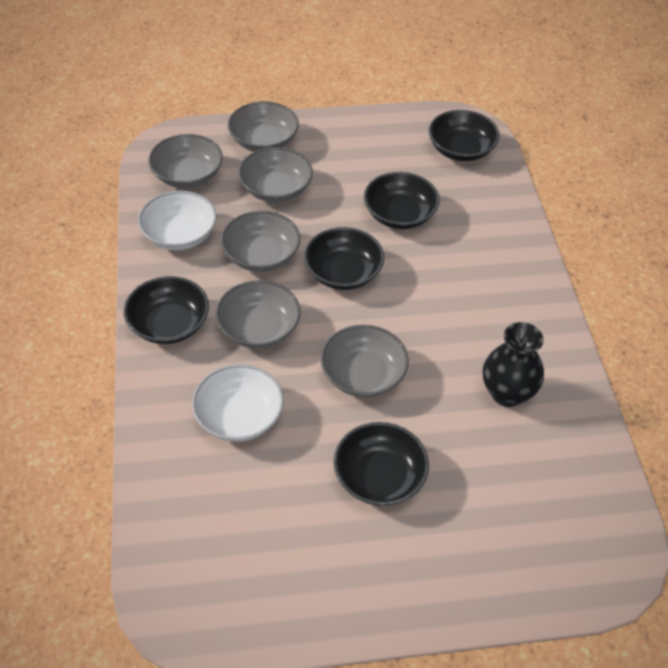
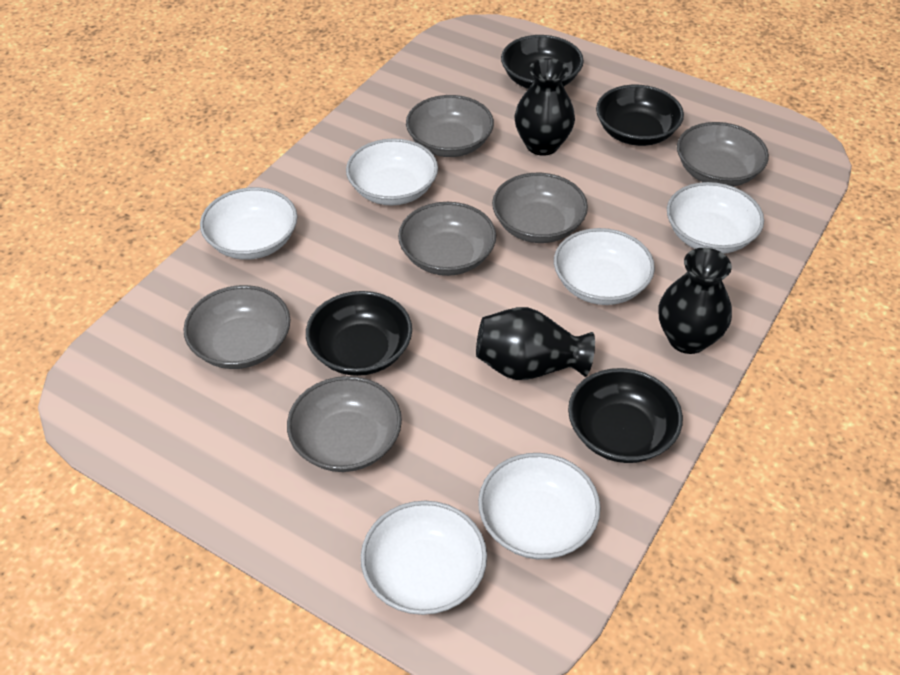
black bowl: [124,276,209,344] [304,227,384,290] [334,422,429,506] [364,172,440,229] [428,110,500,161] = 5 -> [306,291,412,376] [501,35,584,89] [568,368,683,463] [596,85,684,146] = 4
black vase: [483,322,544,407] = 1 -> [476,307,595,380] [514,58,575,156] [659,248,732,354] = 3
white bowl: [138,191,217,250] [192,364,284,442] = 2 -> [200,187,297,260] [346,138,438,205] [361,501,487,615] [478,453,601,559] [554,228,655,305] [667,182,764,254] = 6

